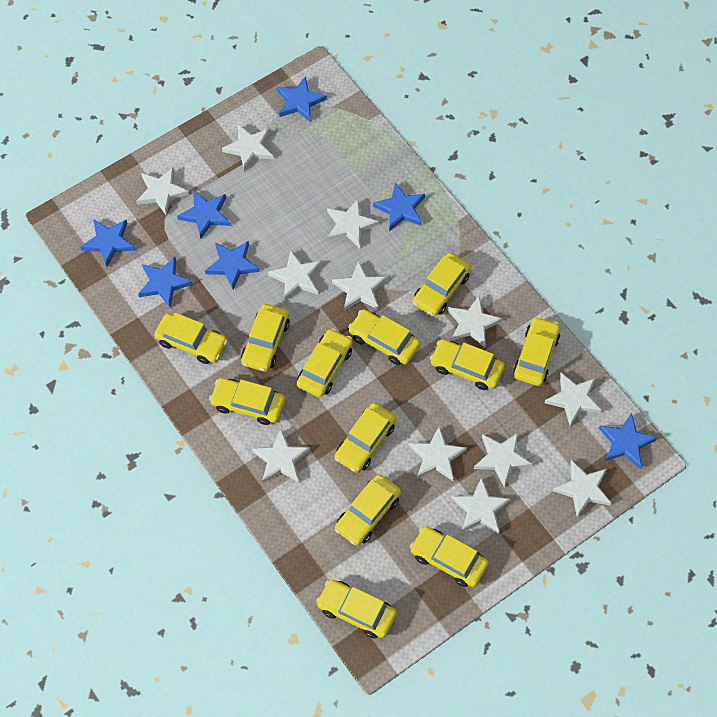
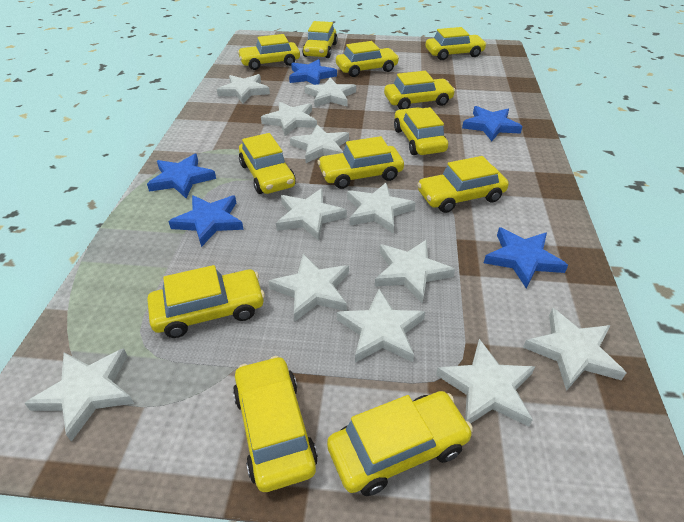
blue star: [80,219,135,267] [138,257,193,307] [177,191,231,239] [205,241,260,290] [277,76,327,122] [373,183,425,231] [599,413,657,469] = 7 -> [147,154,216,198] [168,195,243,247] [289,59,337,85] [462,106,523,141] [484,227,568,288] = 5

